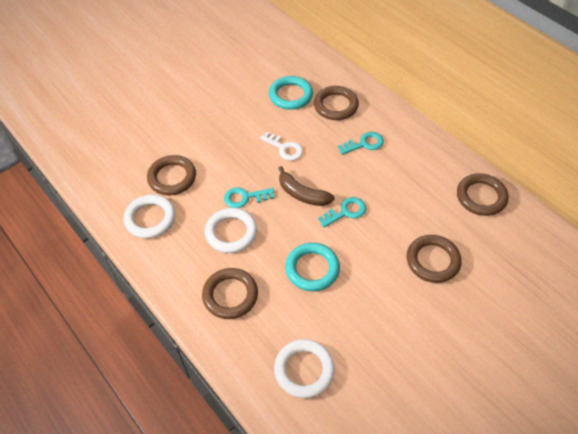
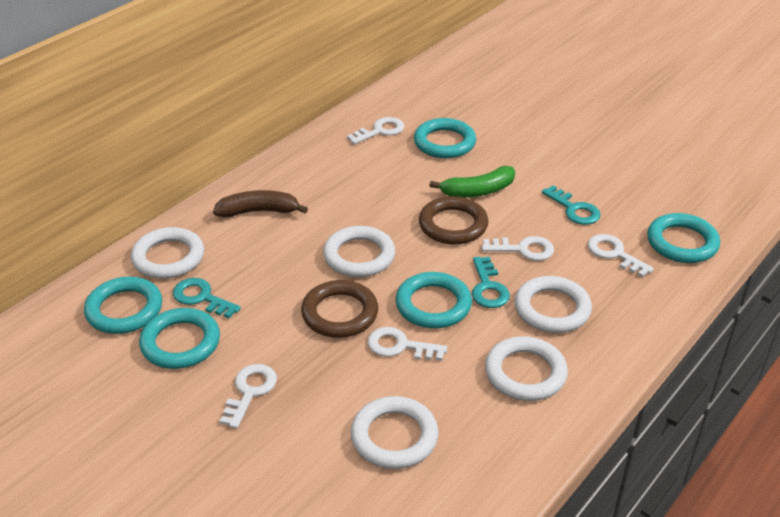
brown ring: [147,155,196,195] [202,268,258,319] [314,86,359,120] [407,235,462,283] [457,173,509,216] = 5 -> [301,280,378,338] [419,196,488,244] = 2
green banana: none = 0 -> [429,166,515,198] = 1
turquoise ring: [269,76,313,110] [285,243,340,291] = 2 -> [84,277,162,334] [139,308,220,369] [396,272,472,328] [414,118,476,158] [647,213,720,263] = 5
white key: [260,132,303,161] = 1 -> [220,364,277,429] [347,117,404,144] [367,327,447,361] [482,236,554,261] [588,234,654,277] = 5
white ring: [124,195,175,238] [205,208,257,253] [274,339,335,398] = 3 -> [131,227,204,279] [323,226,395,277] [351,396,438,469] [485,336,568,401] [515,276,592,333] = 5

